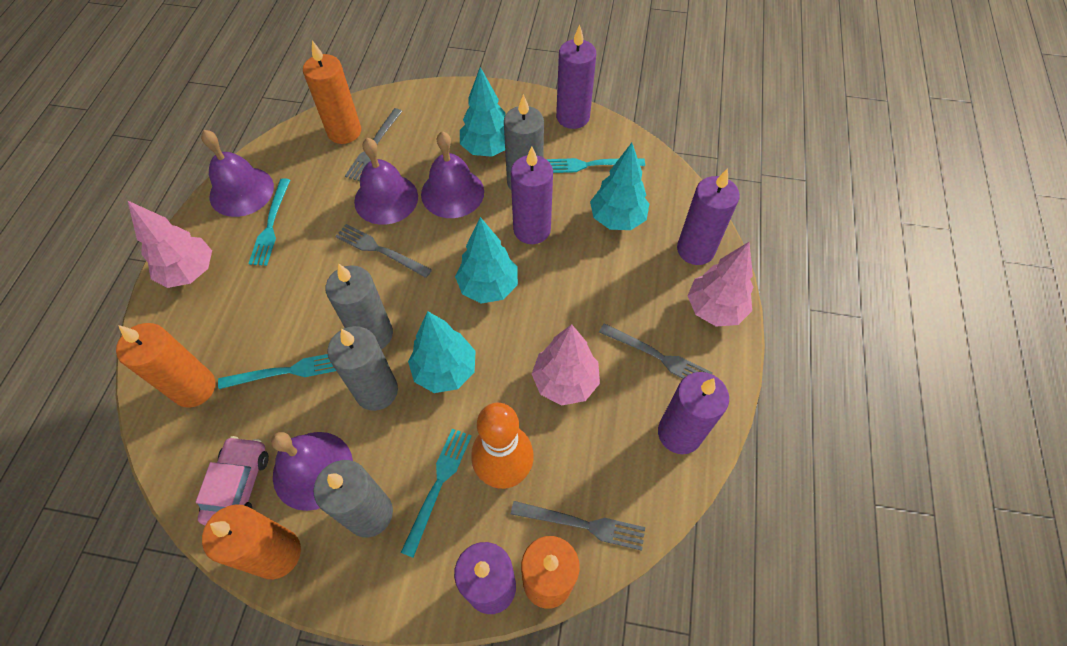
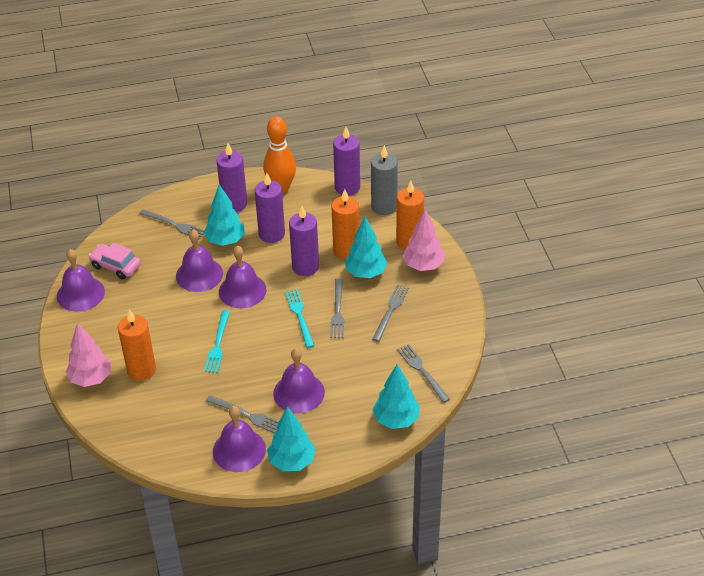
grey candle: [313,460,393,538] [325,263,393,349] [328,326,398,411] [504,94,544,191] = 4 -> [371,145,398,215] = 1
grey fork: [335,224,432,278] [345,108,403,181] [511,501,645,551] [599,323,712,379] = 4 -> [139,209,204,239] [206,395,279,433] [330,278,344,338] [372,285,409,342] [397,344,450,403] = 5
orange candle: [116,323,215,407] [202,504,301,579] [303,40,361,144] [521,536,580,609] = 4 -> [118,309,156,381] [331,189,359,259] [396,181,424,250] = 3
pink tree: [127,200,212,288] [532,324,600,405] [688,242,753,327] = 3 -> [65,323,111,387] [402,209,444,271] = 2
purple bell: [201,130,274,217] [271,432,353,511] [354,138,418,225] [421,131,484,218] = 4 -> [57,249,105,312] [176,230,223,292] [213,406,266,472] [219,246,267,308] [273,348,325,413] = 5
purple candle: [454,542,516,614] [511,147,553,244] [556,25,596,129] [658,372,729,454] [677,168,740,265] = 5 -> [216,143,247,212] [255,173,285,243] [289,206,319,276] [333,127,360,196] = 4
turquoise fork: [218,354,336,389] [248,178,290,266] [401,429,471,558] [546,158,645,173] = 4 -> [205,310,230,373] [285,289,314,348] = 2

